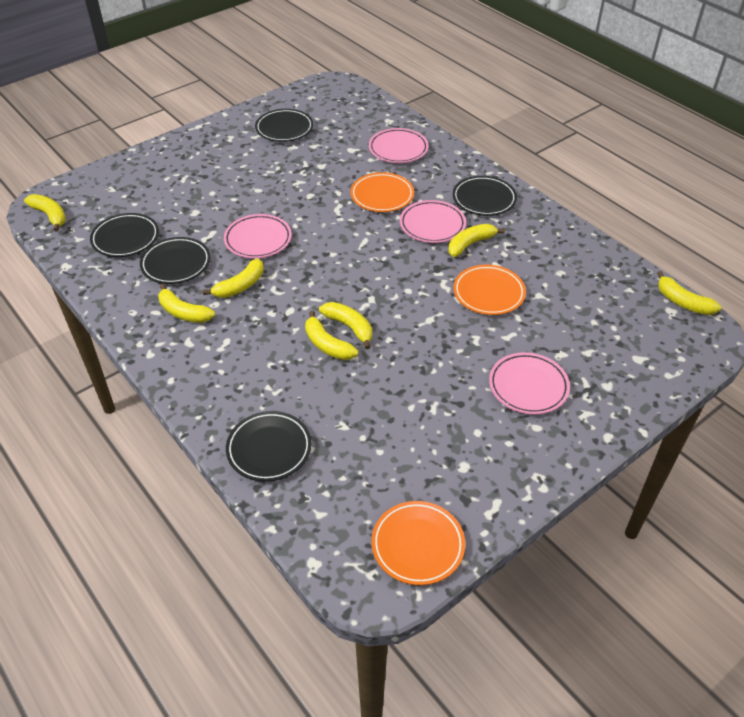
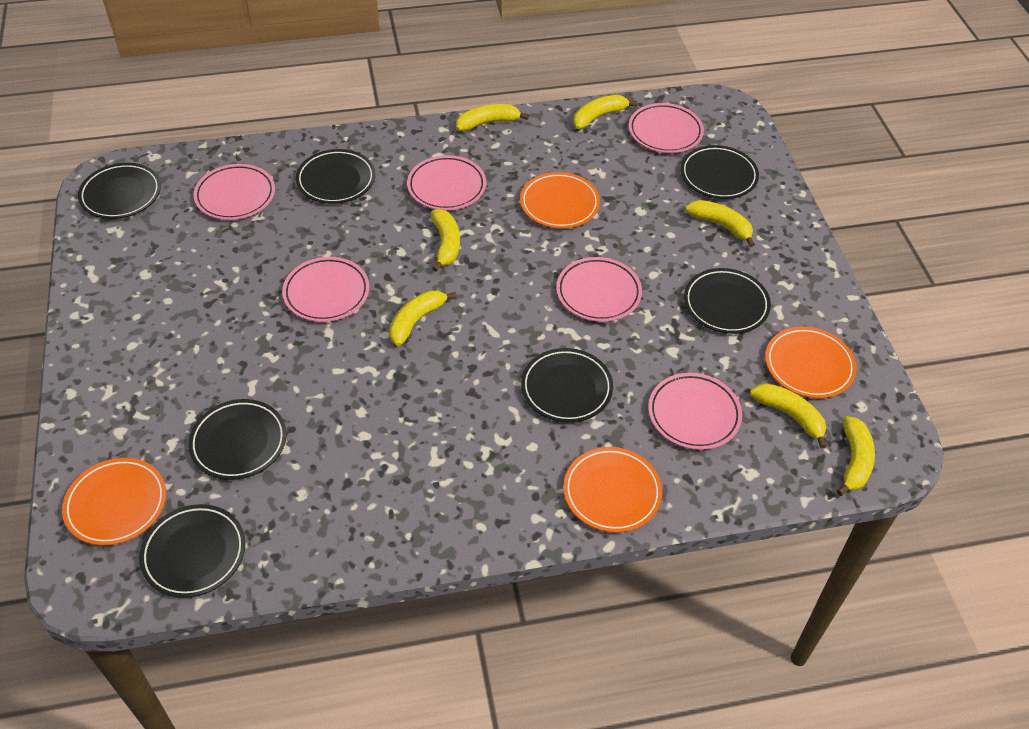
black plate: [90,213,159,257] [140,237,210,284] [226,411,312,482] [255,109,313,142] [453,176,517,216] = 5 -> [78,163,161,219] [139,504,245,598] [188,399,287,480] [296,149,375,204] [521,348,613,422] [681,145,759,199] [684,268,771,334] = 7
orange plate: [350,172,414,212] [372,501,465,585] [453,265,526,315] = 3 -> [62,458,166,546] [520,172,600,228] [563,447,662,533] [765,327,857,398] = 4
pink plate: [224,214,292,258] [369,128,429,163] [400,200,466,243] [489,352,570,415] = 4 -> [193,164,275,220] [282,257,369,322] [407,155,486,210] [556,257,642,322] [629,103,704,153] [648,373,742,450] = 6

